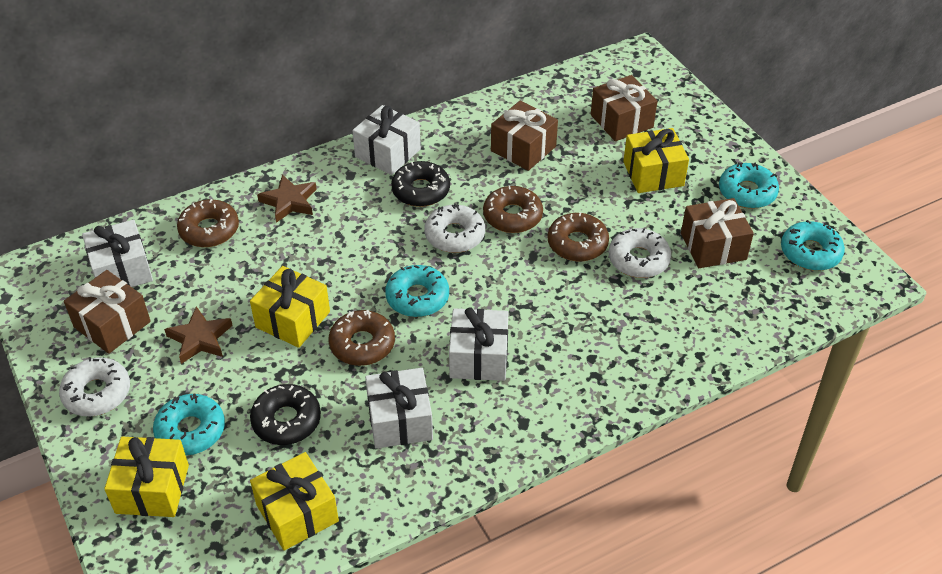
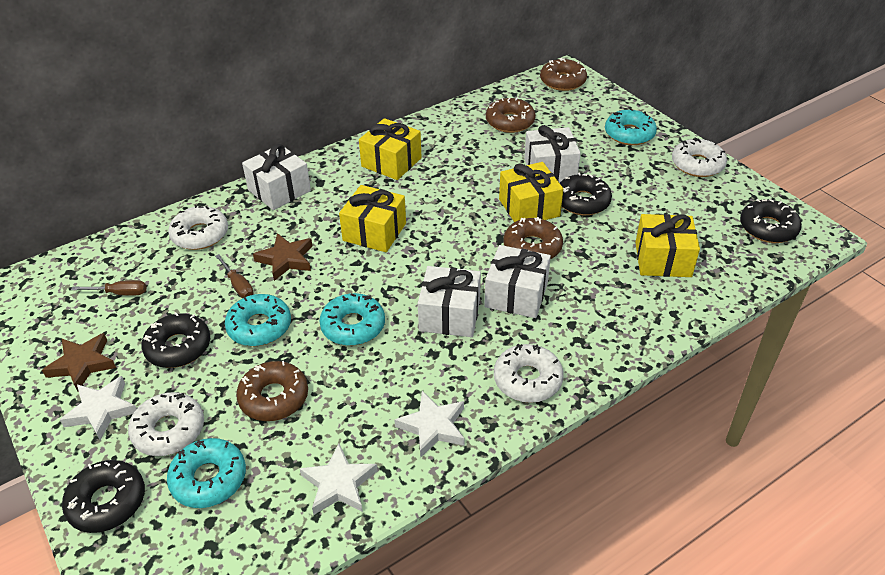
black donut: [250,384,321,445] [391,161,450,207] = 2 -> [62,460,145,533] [141,312,210,368] [560,172,612,215] [740,199,802,243] = 4
brown gift: [64,270,151,354] [491,101,558,171] [591,75,657,141] [681,198,754,268] = 4 -> none = 0
brown screwdriver: none = 0 -> [71,280,147,296] [215,254,254,298] = 2
white donut: [59,357,130,416] [424,203,485,253] [609,228,671,278] = 3 -> [128,392,204,456] [168,205,228,250] [494,344,564,403] [672,137,727,177] = 4
white star: none = 0 -> [60,376,137,440] [300,444,378,515] [394,391,465,458] = 3

